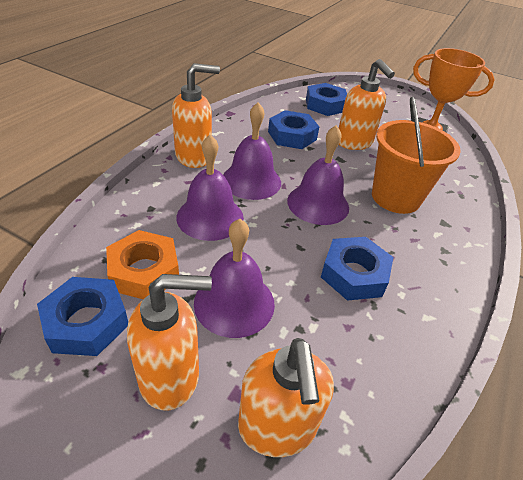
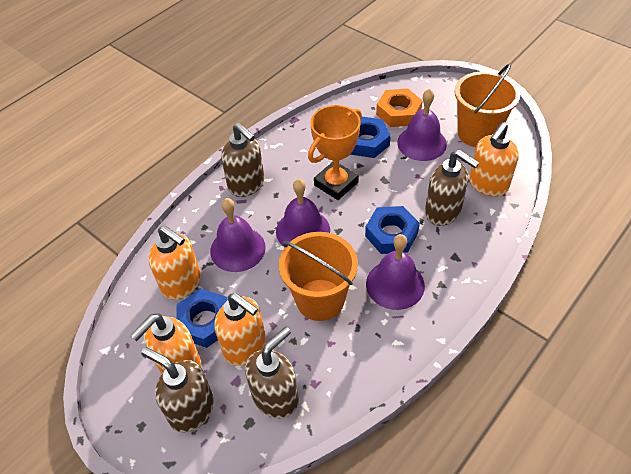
blue nut: [37,277,128,356] [268,110,319,149] [306,83,347,116] [321,237,393,301] = 4 -> [176,289,228,348] [351,117,391,158] [365,206,420,254] = 3
brown soap dispenser: none = 0 -> [141,347,214,433] [221,123,264,197] [245,327,299,418] [425,150,479,226] = 4
orange bucket: [372,96,461,214] = 1 -> [279,232,358,321] [454,64,520,147] = 2

